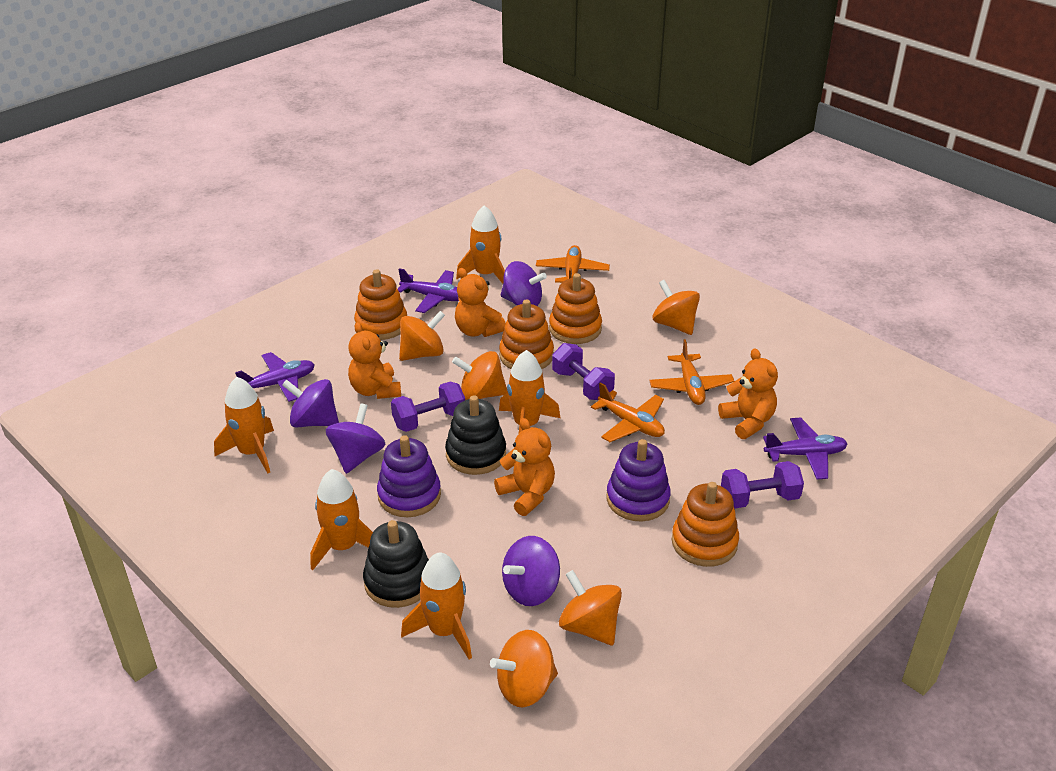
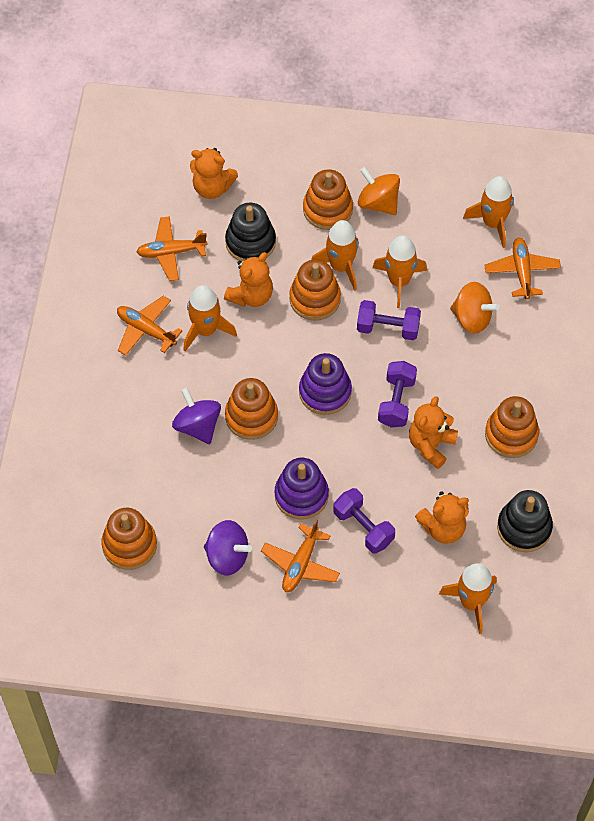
orange plane: [536,245,610,283] [591,382,665,442] [649,339,734,405] = 3 -> [117,296,183,356] [137,216,207,281] [261,519,340,592] [484,238,561,299] = 4
orange spinning top: [399,311,445,361] [452,351,508,400] [490,630,558,707] [559,570,622,645] [653,280,700,335] = 5 -> [358,167,400,215] [450,282,499,334] = 2
orange stacking toy: [354,269,407,340] [499,299,554,369] [549,273,602,344] [672,482,739,567] = 4 -> [102,508,157,570] [225,378,278,440] [289,259,341,320] [303,169,353,230] [485,396,539,458] = 5
purple plane: [235,352,315,402] [398,268,459,313] [763,418,848,480] = 3 -> none = 0
purple spinning top: [282,379,339,427] [326,403,385,474] [501,261,547,306] [502,536,560,606] = 4 -> [172,388,221,444] [204,520,252,575] = 2

